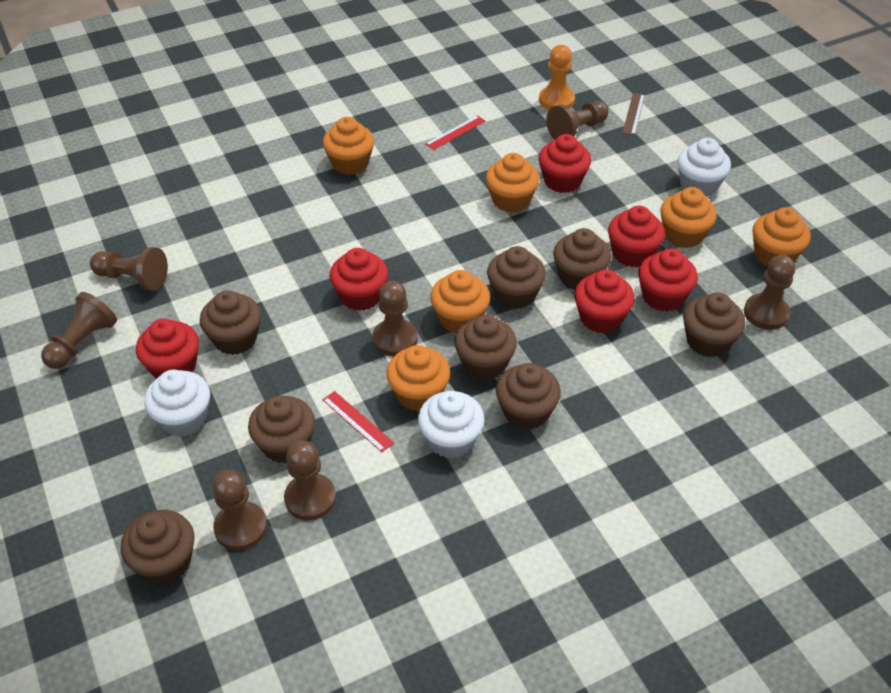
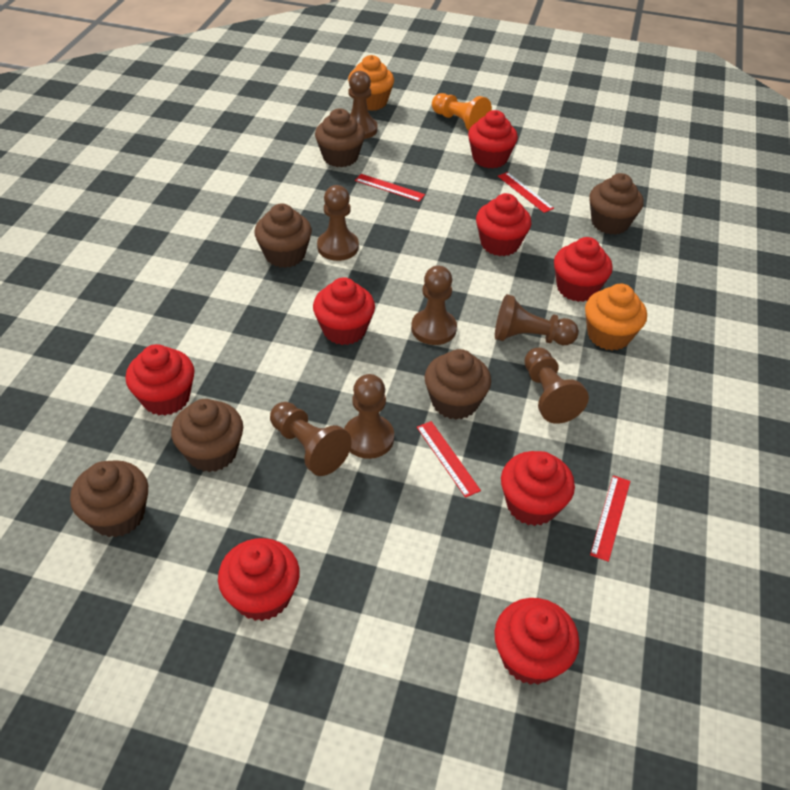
brown cupcake: [120,510,195,584] [200,290,261,355] [248,396,315,464] [454,315,517,380] [487,246,546,309] [496,363,561,430] [553,228,611,290] [683,292,745,357] = 8 -> [70,460,148,538] [171,399,243,472] [255,204,312,268] [315,108,365,167] [425,349,491,420] [589,173,644,235] = 6
brown ruler: [622,93,645,135] = 1 -> none = 0
orange cupcake: [323,117,374,175] [386,345,450,411] [430,270,490,333] [486,153,539,212] [660,187,717,248] [753,207,811,266] = 6 -> [348,55,394,111] [585,284,647,350] = 2
red cupcake: [136,319,199,379] [329,248,388,311] [539,134,591,193] [574,269,635,333] [608,206,665,267] [638,248,698,312] = 6 -> [125,344,195,416] [218,538,300,621] [313,277,375,345] [468,110,518,168] [476,193,531,256] [494,598,579,685] [501,451,575,526] [554,237,613,302] = 8
red ruler: [322,391,394,452] [425,115,486,150] = 2 -> [355,174,425,202] [417,421,481,498] [498,172,554,213] [590,475,630,562] = 4
white cupcake: [144,370,210,437] [418,391,484,458] [677,138,731,197] = 3 -> none = 0

